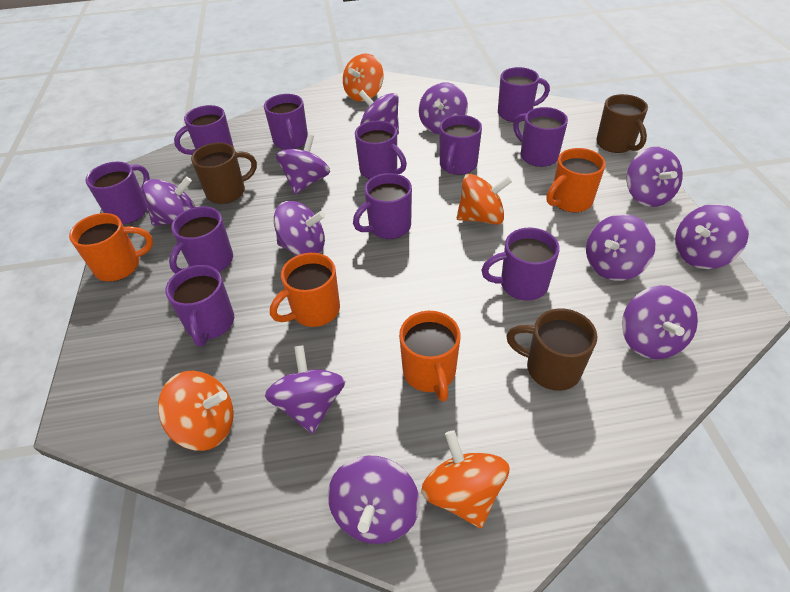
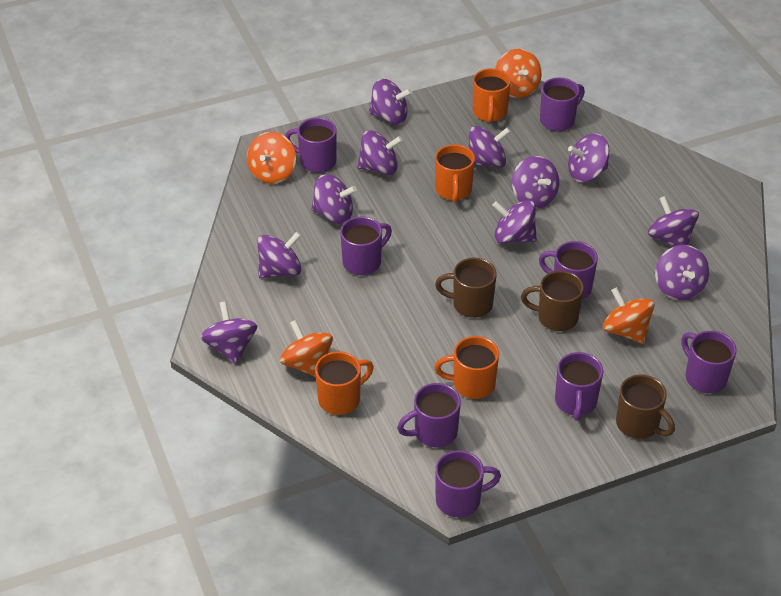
purple mug: [85,162,150,224] [165,265,234,346] [169,206,233,274] [174,105,234,155] [264,94,308,150] [353,173,412,239] [355,121,407,179] [440,115,482,175] [481,228,560,301] [498,67,550,122] [513,107,568,167] = 11 -> [285,118,337,173] [340,217,392,275] [397,383,461,448] [435,450,501,518] [539,241,598,299] [540,78,585,131] [555,352,603,421] [681,331,737,393] = 8

